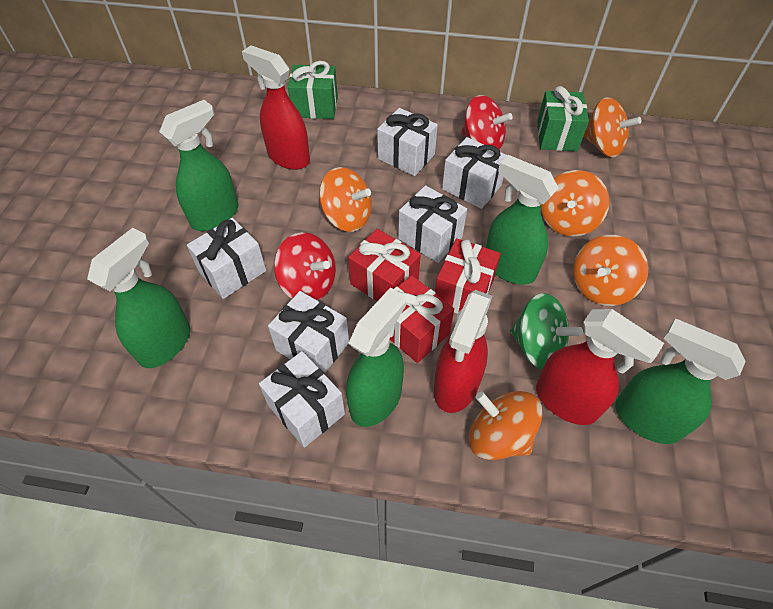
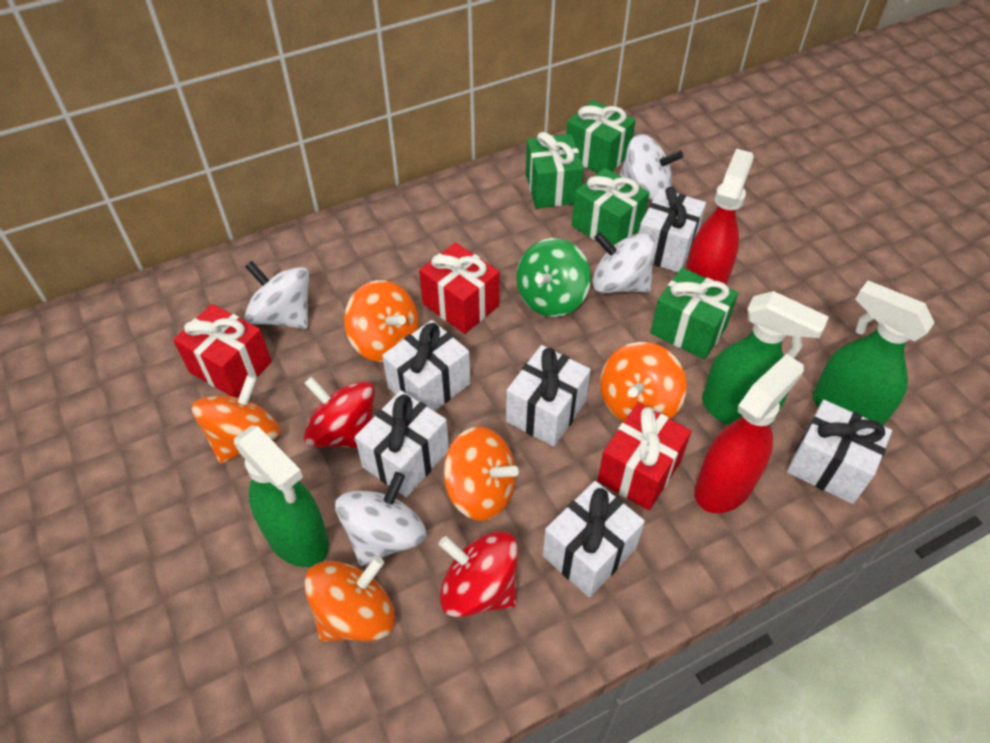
green gift: [288,61,338,119] [537,86,589,151] = 2 -> [526,132,584,209] [566,100,636,173] [572,168,649,246] [650,267,738,360] = 4
green spray bottle: [87,228,190,368] [159,100,238,231] [346,288,406,427] [486,155,559,285] [615,319,746,444] = 5 -> [234,425,329,567] [702,291,829,426] [813,280,935,426] = 3
red spray bottle: [242,45,310,170] [434,290,492,413] [536,309,664,425] = 3 -> [686,149,754,286] [695,354,804,513] = 2
white spinning top: none = 0 -> [245,261,309,329] [335,472,426,566] [592,232,656,293] [619,134,683,201] = 4

